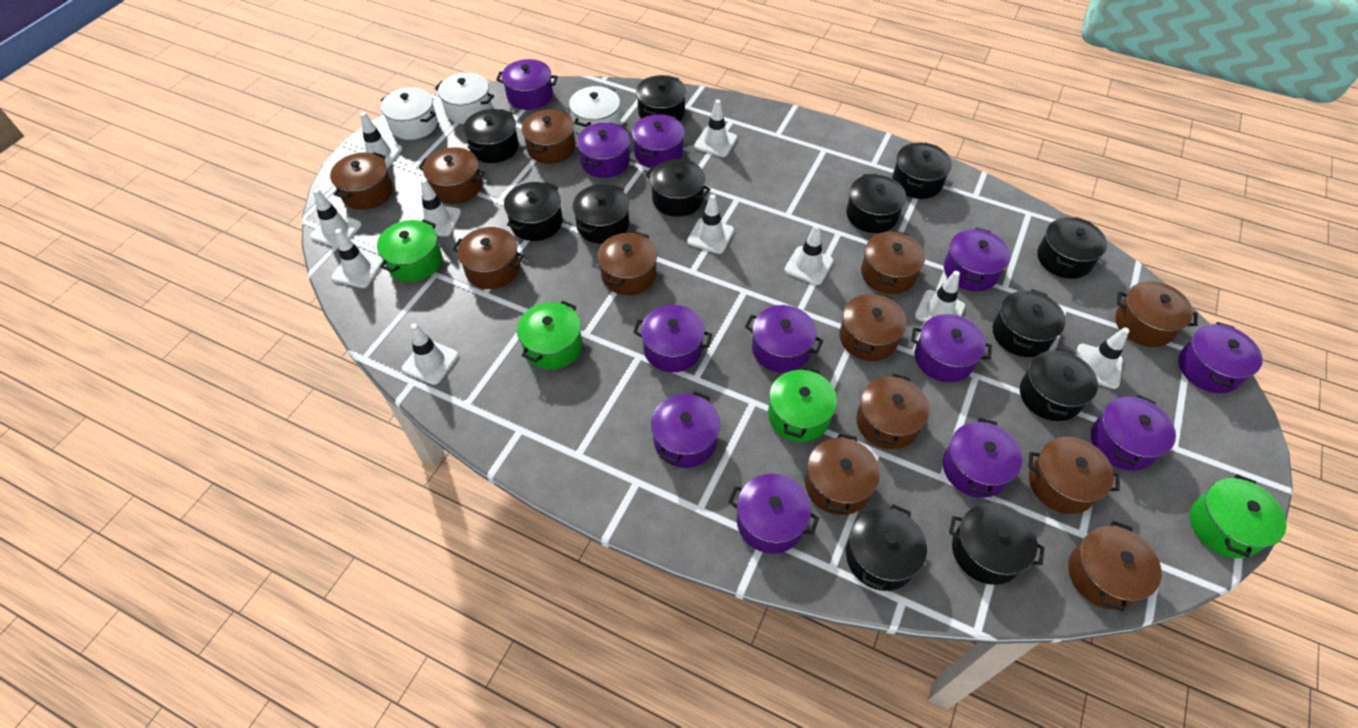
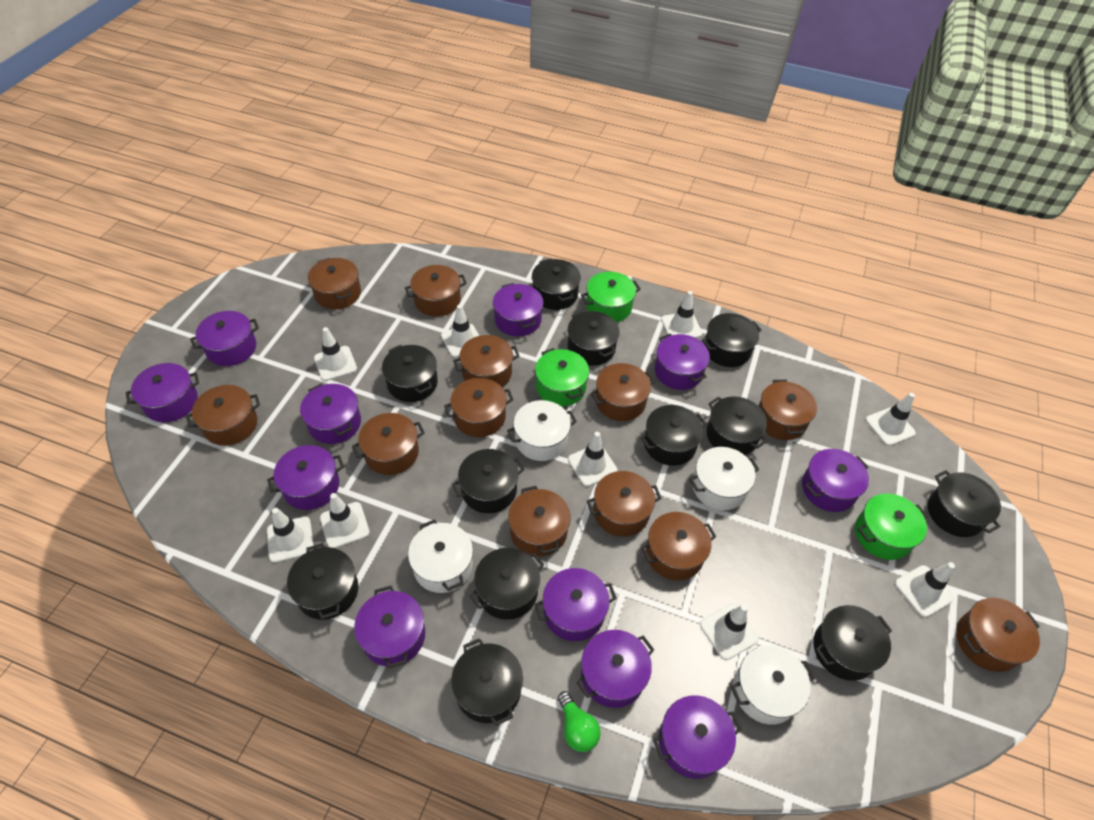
green light bulb: none = 0 -> [558,691,601,752] = 1
green pot: [377,219,442,282] [517,301,582,370] [768,366,837,442] [1190,474,1287,558] = 4 -> [535,348,589,406] [581,272,641,322] [855,493,928,560] = 3
purple pot: [496,59,558,110] [577,122,630,178] [632,114,684,168] [633,305,712,372] [651,391,720,468] [728,474,819,554] [745,305,823,373] [911,314,992,382] [943,418,1023,498] [944,228,1010,291] [1091,395,1176,471] [1178,322,1263,393] = 12 -> [126,363,199,422] [190,311,259,366] [267,445,344,510] [300,384,361,444] [354,586,425,668] [493,283,543,337] [535,568,617,641] [576,630,654,708] [653,696,742,779] [654,333,710,390] [802,449,869,512] = 11
white pot: [381,87,438,140] [435,72,494,124] [569,86,620,134] = 3 -> [408,519,473,593] [507,400,577,461] [689,447,759,510] [731,646,815,725] = 4
white traffic cone: [310,189,362,248] [331,229,383,288] [360,112,402,168] [402,323,459,385] [418,179,461,237] [687,194,734,254] [694,100,737,157] [784,224,834,285] [915,271,965,323] [1076,327,1129,389] = 10 -> [267,508,314,563] [314,327,357,381] [320,493,370,548] [441,304,479,358] [568,432,618,487] [661,291,702,338] [700,604,759,660] [866,393,916,446] [895,562,955,617] = 9

